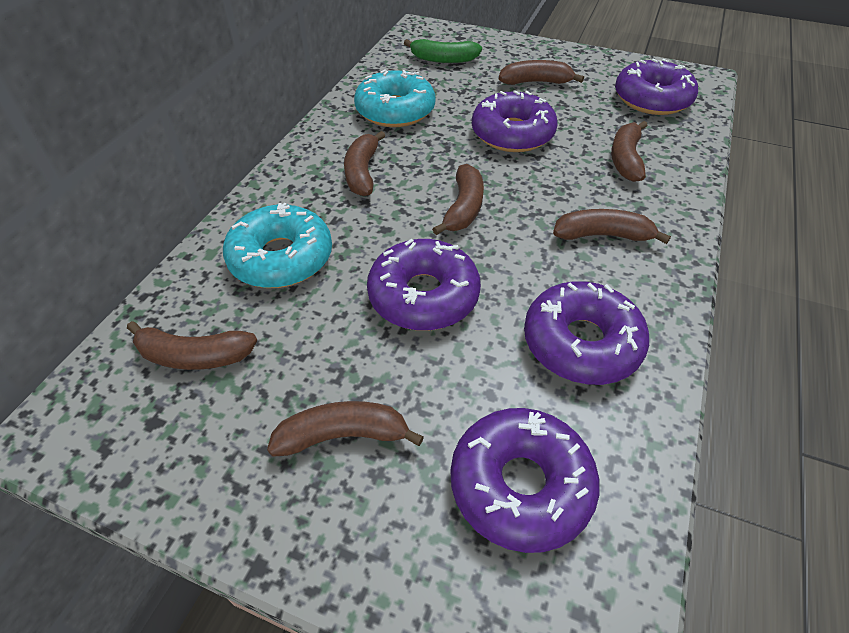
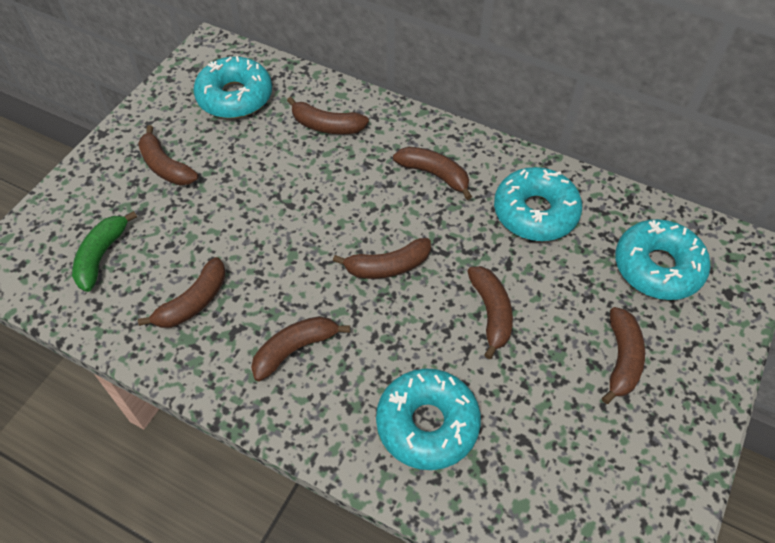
brown banana: [127,321,257,370] [267,401,424,457] [344,131,385,196] [432,164,484,235] [499,60,584,85] [553,209,671,244] [611,121,647,182] = 7 -> [138,125,199,185] [138,257,226,328] [251,316,350,382] [287,97,369,134] [333,238,431,279] [393,147,472,200] [467,266,513,359] [602,307,645,404] = 8
purple donut: [367,239,481,331] [450,408,599,553] [472,90,558,152] [524,281,649,385] [615,59,698,115] = 5 -> none = 0
turquoise donut: [223,203,332,288] [354,69,435,127] = 2 -> [193,56,272,118] [376,368,481,470] [494,167,582,241] [615,219,710,300] = 4

